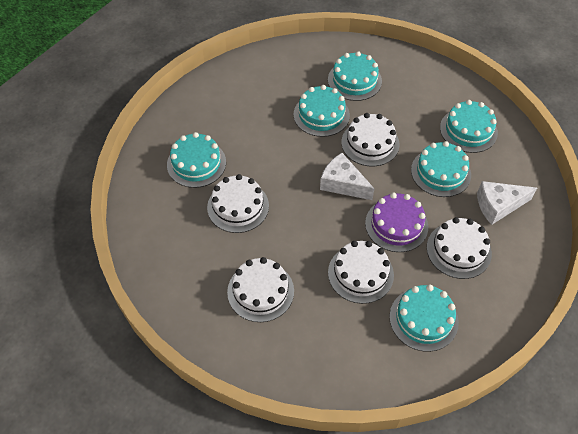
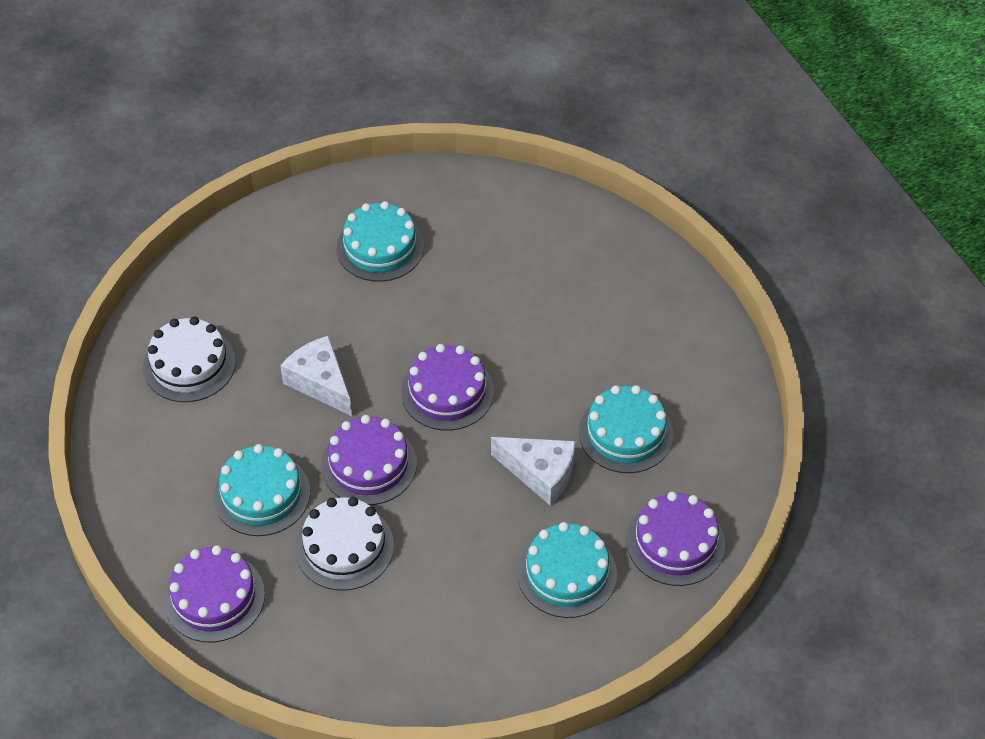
purple cake: [365,193,428,252] = 1 -> [164,545,265,643] [321,415,417,505] [401,344,494,431] [627,492,725,586] = 4
turquoise cake: [167,132,226,188] [294,85,350,137] [328,51,382,101] [389,285,459,352] [411,141,471,197] [440,100,498,153] = 6 -> [213,444,310,536] [336,201,424,282] [517,522,617,618] [579,385,673,473] = 4
white cake: [207,174,269,233] [227,257,294,322] [328,241,394,304] [341,113,400,167] [427,217,492,279] = 5 -> [143,317,236,402] [295,497,394,591] = 2

